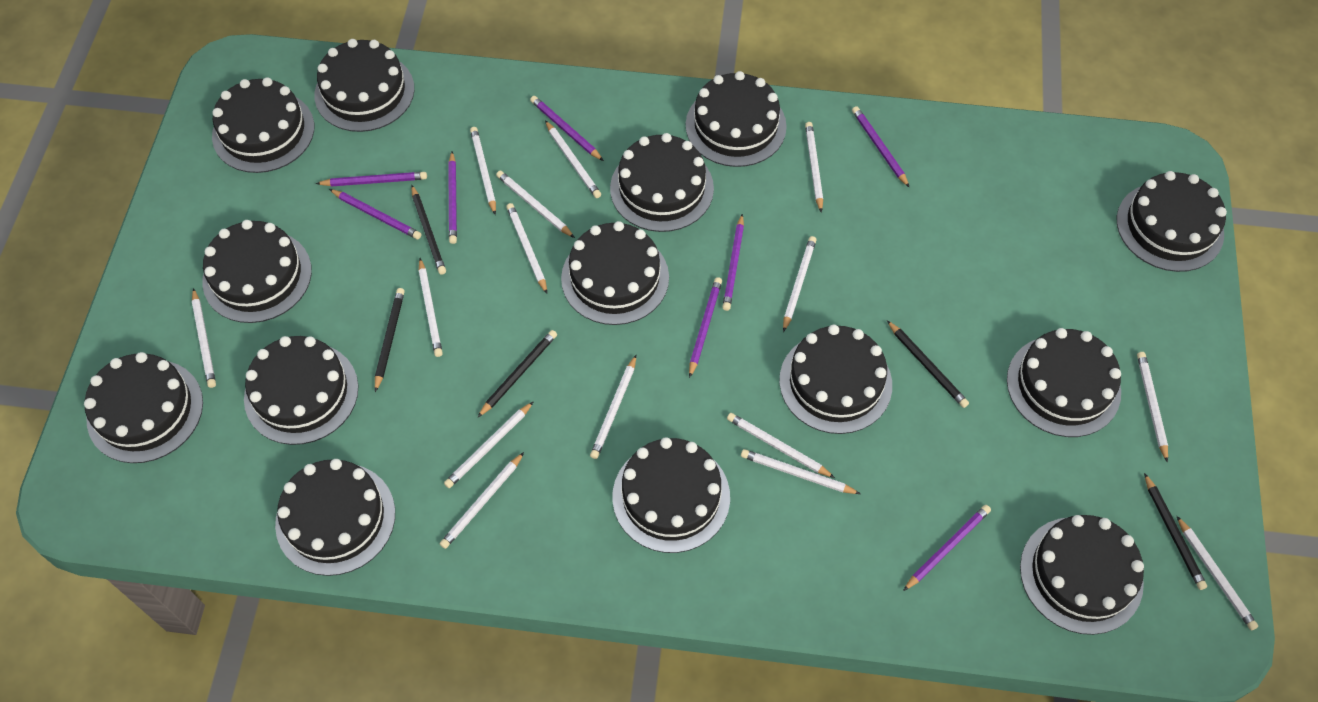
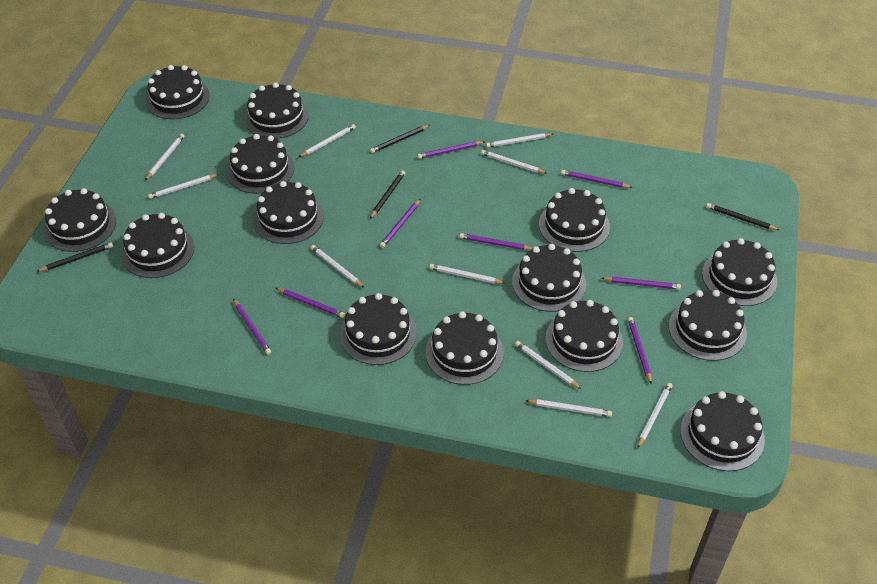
black pencil: [375,288,405,392] [411,185,446,275] [478,330,557,417] [887,320,969,408] [1144,473,1207,590] = 5 -> [36,242,113,272] [370,125,430,153] [370,170,405,219] [706,203,779,230] = 4
white pencil: [192,288,216,388] [419,258,443,357] [440,452,524,549] [444,401,534,488] [470,127,496,215] [496,171,575,238] [506,203,547,294] [545,120,601,198] [590,355,636,459] [727,413,835,478] [741,449,860,494] [783,236,816,332] [805,122,823,213] [1137,352,1168,462] [1177,516,1258,630] = 15 -> [145,134,184,180] [148,174,219,199] [299,124,356,157] [311,245,364,288] [429,264,505,284] [481,150,547,174] [486,133,553,148] [515,341,581,389] [525,399,612,417] [637,383,672,449] = 10

